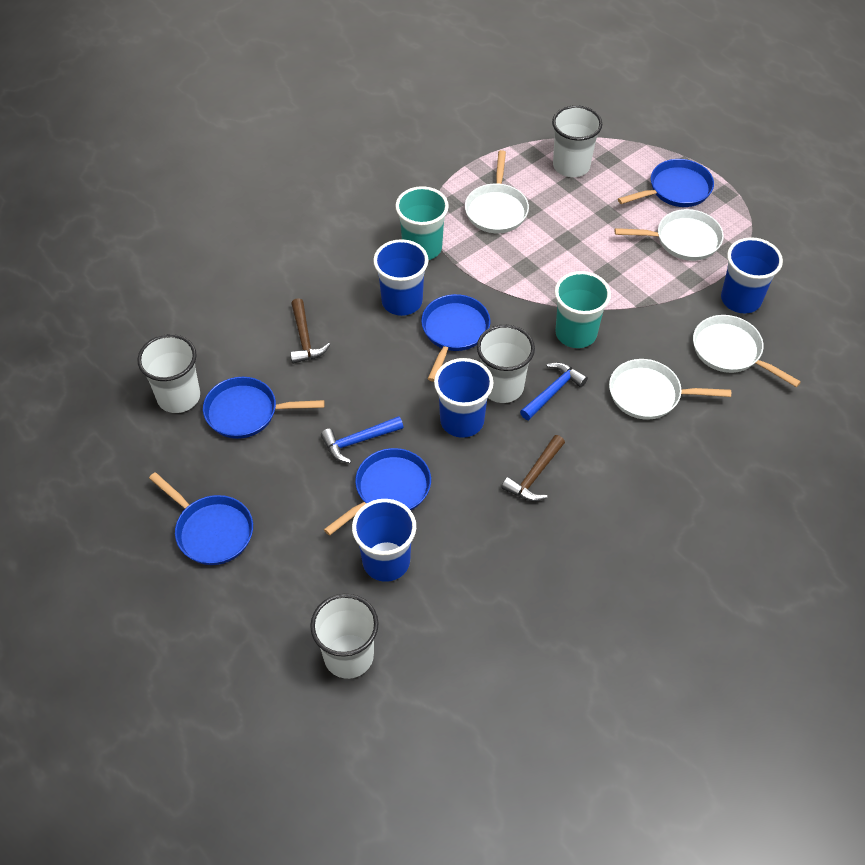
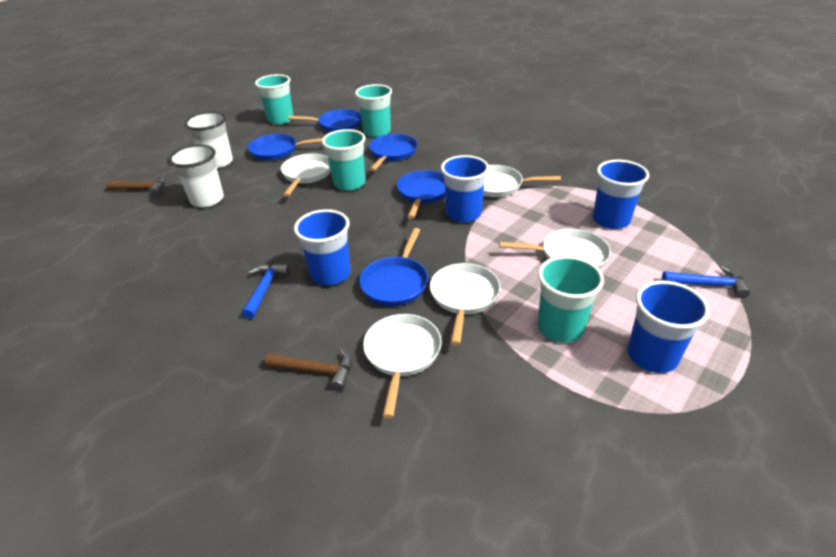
turquoise cup: [396,186,449,260] [555,271,611,348] = 2 -> [255,74,294,125] [322,129,365,191] [355,84,392,137] [538,256,604,343] = 4
white cup: [137,334,200,413] [310,594,379,679] [477,324,535,403] [552,105,602,177] = 4 -> [169,145,224,208] [185,112,233,168] = 2
white pan: [465,150,529,233] [609,359,731,420] [615,209,724,261] [693,315,801,387] = 4 -> [281,153,331,197] [363,314,442,418] [430,263,501,345] [483,165,561,197] [499,229,611,269] = 5

